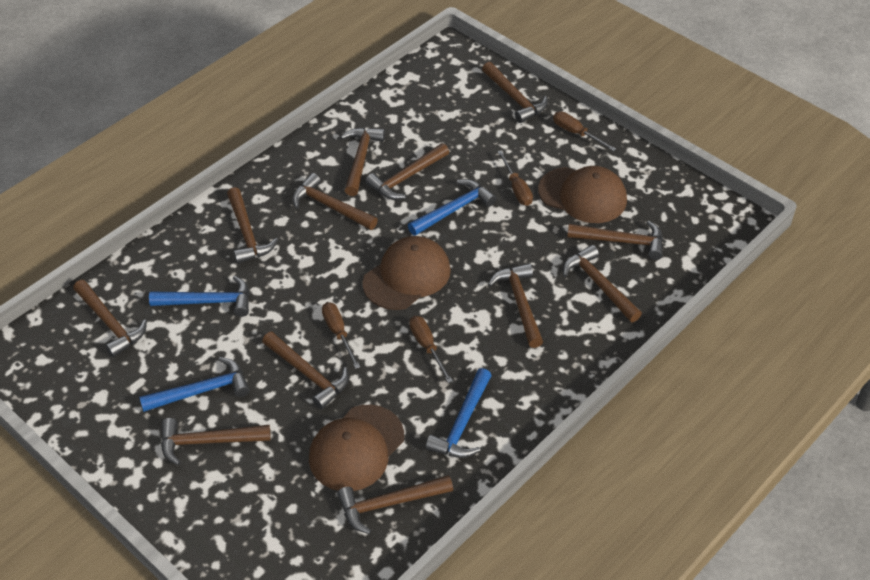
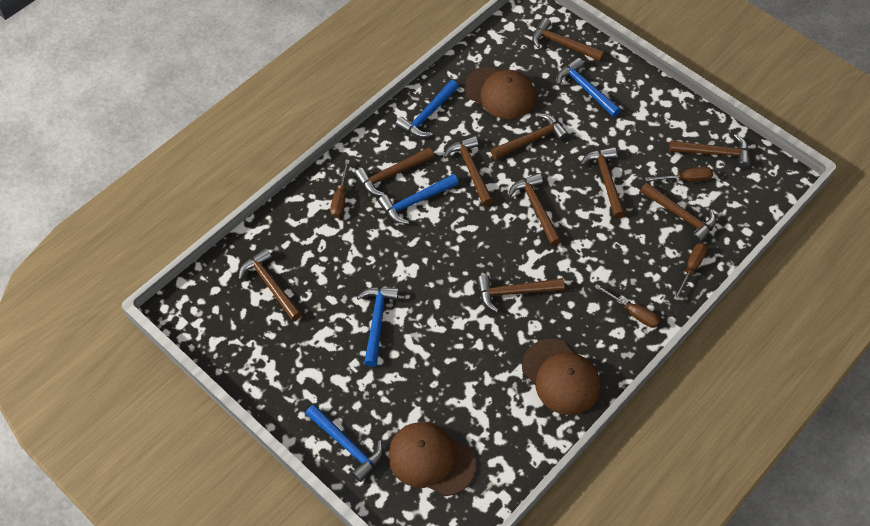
blue hammer: [139,357,250,412] [149,276,250,317] [408,179,497,236] [426,368,492,458] = 4 -> [306,404,383,482] [357,287,399,367] [378,174,459,224] [396,80,459,138] [557,58,621,117] = 5
brown hammer: [73,280,147,357] [161,418,271,466] [227,187,278,264] [262,332,349,409] [292,173,378,230] [337,475,453,534] [341,127,385,196] [365,143,449,200] [482,62,548,123] [488,263,543,348] [563,245,642,322] [567,221,663,260] = 12 -> [239,248,302,321] [354,147,434,196] [444,136,493,206] [477,275,565,312] [491,113,569,160] [508,173,562,246] [532,18,605,61] [581,147,625,218] [640,182,716,243] [669,134,750,169] = 10

